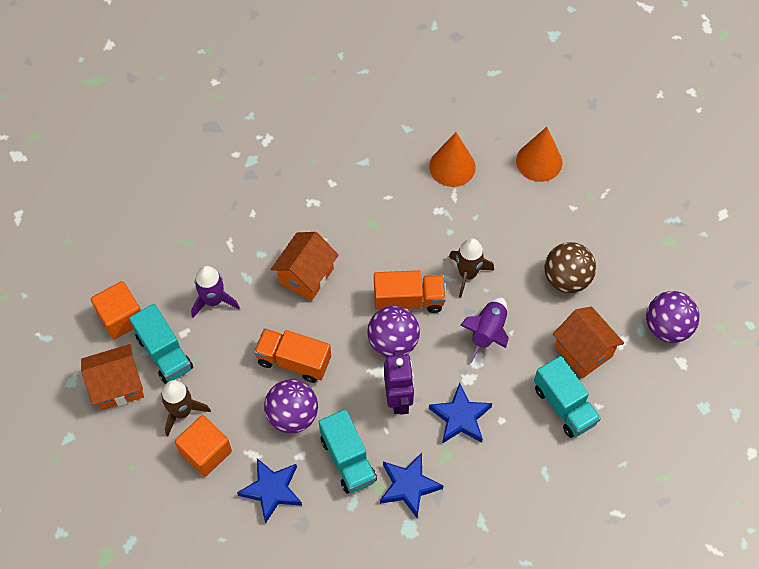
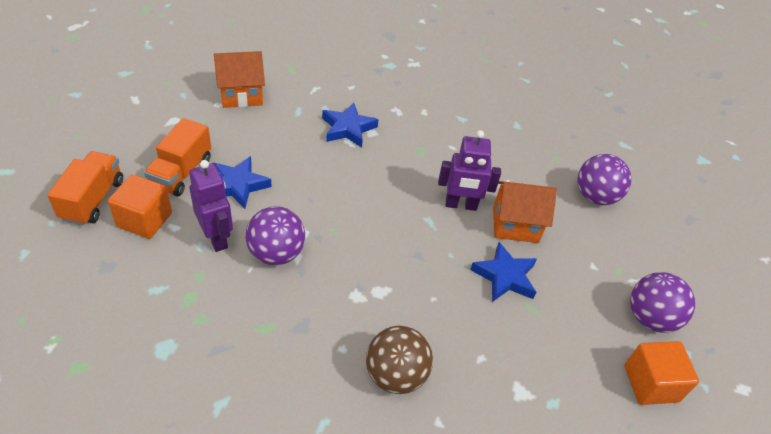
brown rocket: [161,380,211,436] [449,238,494,298] = 2 -> none = 0
orange cone: [429,132,476,187] [516,127,562,182] = 2 -> none = 0
orange house: [81,344,144,410] [271,232,339,301] [553,306,624,378] = 3 -> [214,51,265,108] [493,181,557,243] = 2
purple robot: [384,350,414,415] = 1 -> [189,160,233,252] [438,130,501,211] = 2
purple rocket: [191,266,240,318] [460,298,509,363] = 2 -> none = 0
turquoise truck: [129,304,193,384] [319,409,377,494] [534,356,601,438] = 3 -> none = 0

